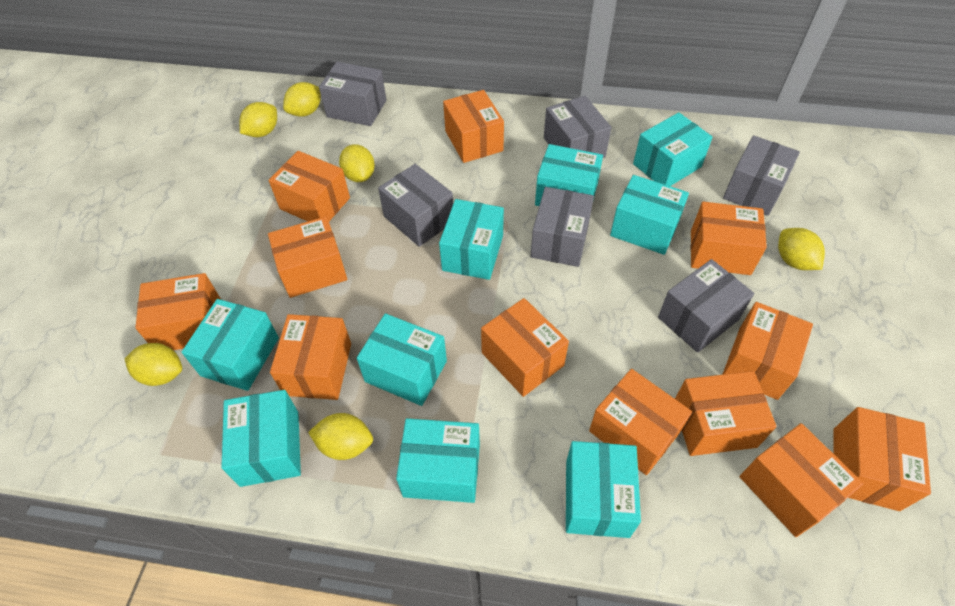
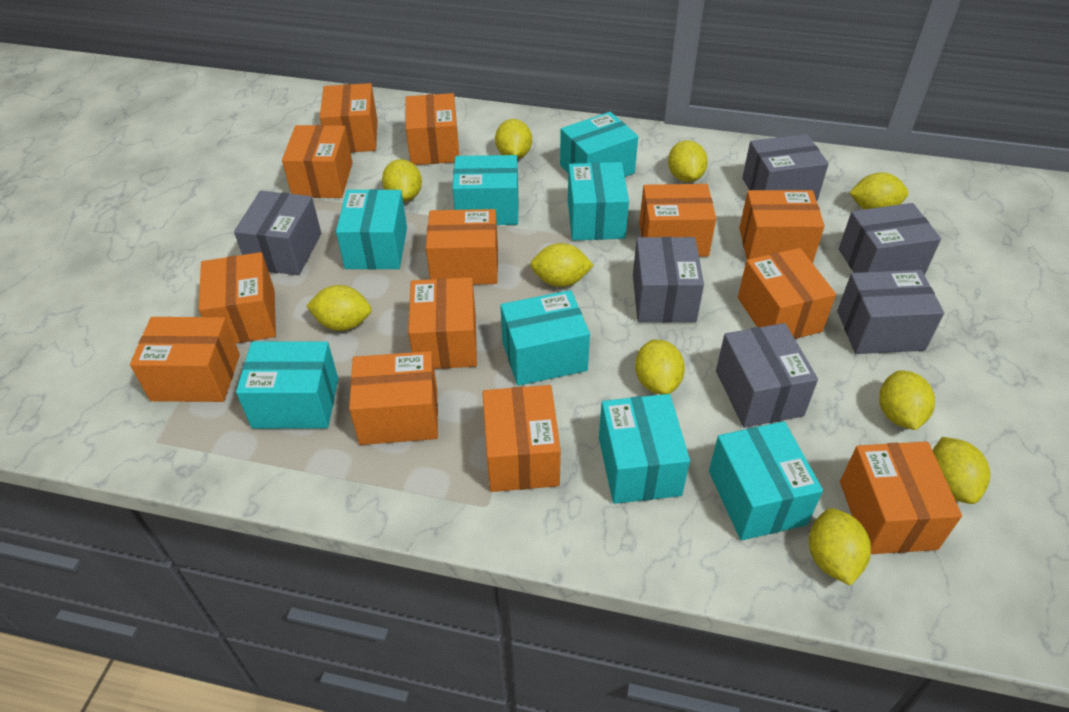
orange box: [135,273,221,350] [268,216,347,298] [269,151,350,222] [270,314,351,400] [443,90,504,163] [481,298,569,397] [589,369,692,475] [675,371,777,456] [691,202,767,275] [722,302,813,400] [740,423,863,537] [833,407,931,511] = 12 -> [130,317,240,402] [198,252,276,344] [282,125,353,198] [320,83,378,153] [349,351,438,445] [405,93,459,165] [408,277,477,369] [426,209,498,284] [482,385,561,492] [639,184,716,257] [738,248,836,339] [739,190,825,263] [840,441,962,554] = 13
turquoise box: [182,299,279,391] [221,390,301,487] [357,313,447,406] [396,418,480,503] [439,199,504,280] [535,144,603,206] [566,441,641,538] [610,175,689,255] [633,112,713,186] = 9 -> [236,341,338,429] [336,189,407,270] [452,155,519,225] [500,290,590,386] [560,112,638,177] [568,162,629,240] [599,394,690,504] [709,421,823,540] = 8
yellow lemon: [125,343,182,386] [239,102,277,137] [283,82,321,117] [308,413,373,460] [339,144,375,182] [778,228,825,270] = 6 -> [306,285,371,331] [382,159,422,202] [495,119,532,159] [530,243,594,287] [635,340,685,395] [668,140,708,182] [809,508,871,586] [849,172,909,209] [879,370,935,430] [932,437,990,504] = 10

